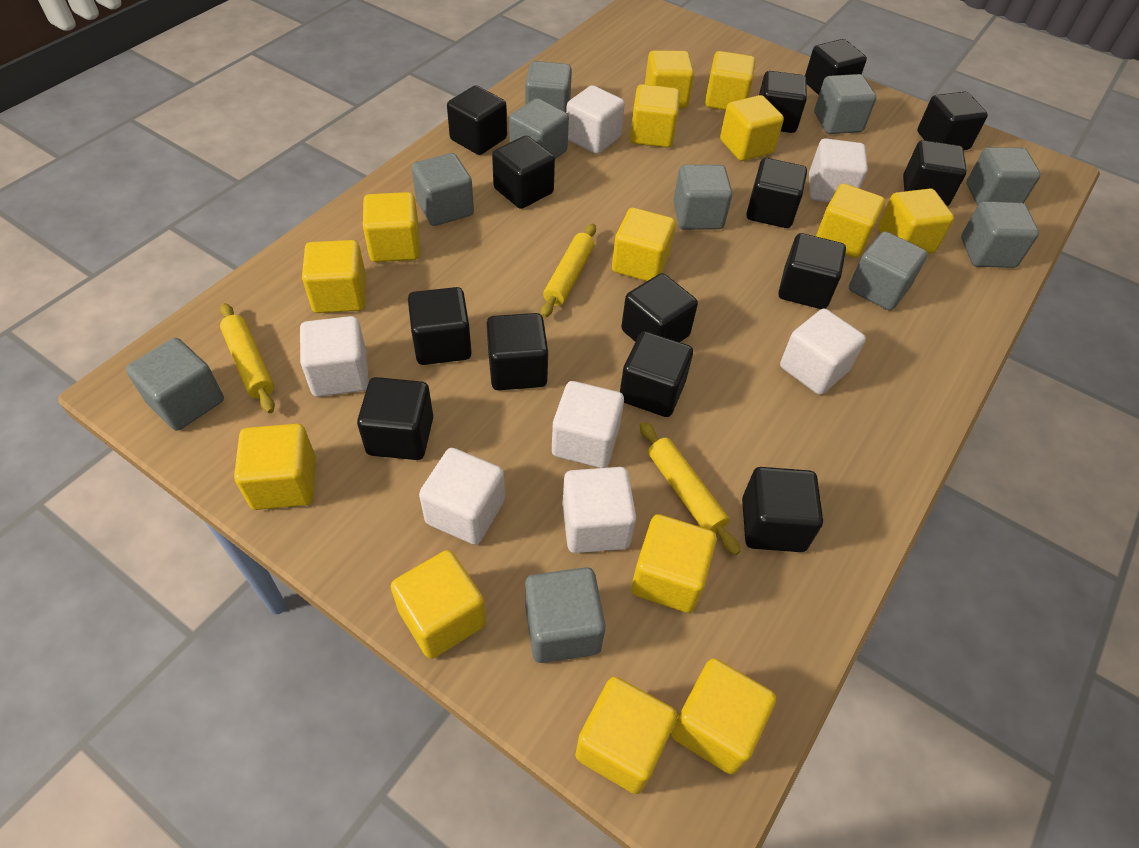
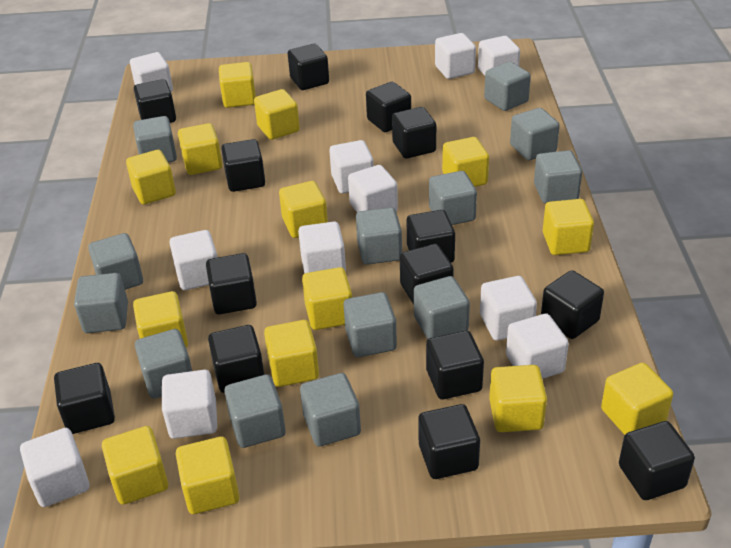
grey cube: [126,338,224,431] [412,153,474,226] [509,98,569,159] [525,61,572,112] [525,567,606,663] [673,165,732,230] [814,74,876,134] [849,231,928,310] [961,201,1039,268] [966,147,1041,206] = 10 -> [74,273,128,333] [88,233,143,290] [133,116,177,163] [135,329,192,399] [224,374,286,448] [300,373,361,447] [344,292,397,357] [356,207,402,265] [414,276,470,339] [429,171,477,225] [484,61,531,111] [510,108,560,161] [534,150,582,203] = 13
white cube: [300,316,369,397] [419,448,505,545] [552,381,624,468] [562,467,636,553] [566,85,625,154] [780,309,866,395] [809,138,868,202] = 7 -> [20,428,89,507] [130,52,173,92] [162,370,217,439] [169,230,218,290] [298,222,346,274] [329,140,374,194] [348,165,398,212] [435,33,476,79] [478,36,520,76] [480,276,537,341] [506,314,569,379] = 11
yellow rolling pin: [220,303,275,413] [541,223,596,318] [640,422,740,555] = 3 -> none = 0

